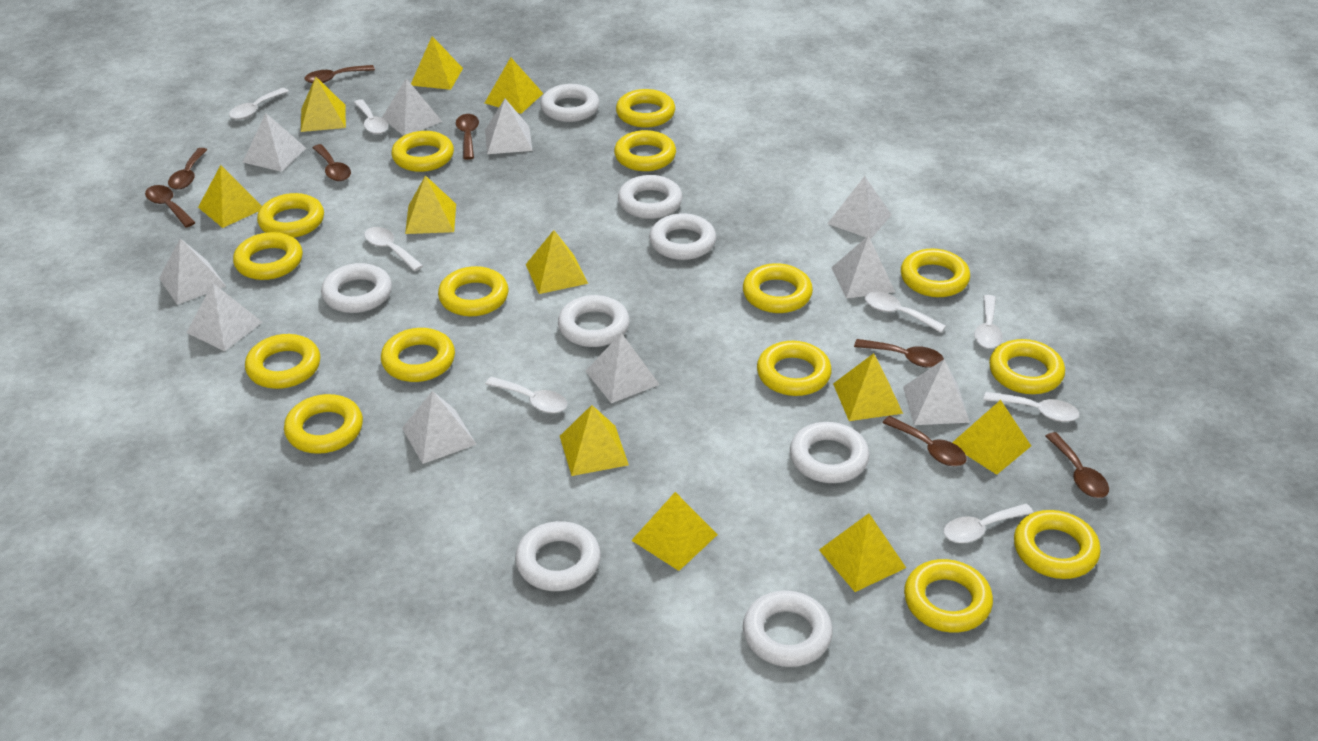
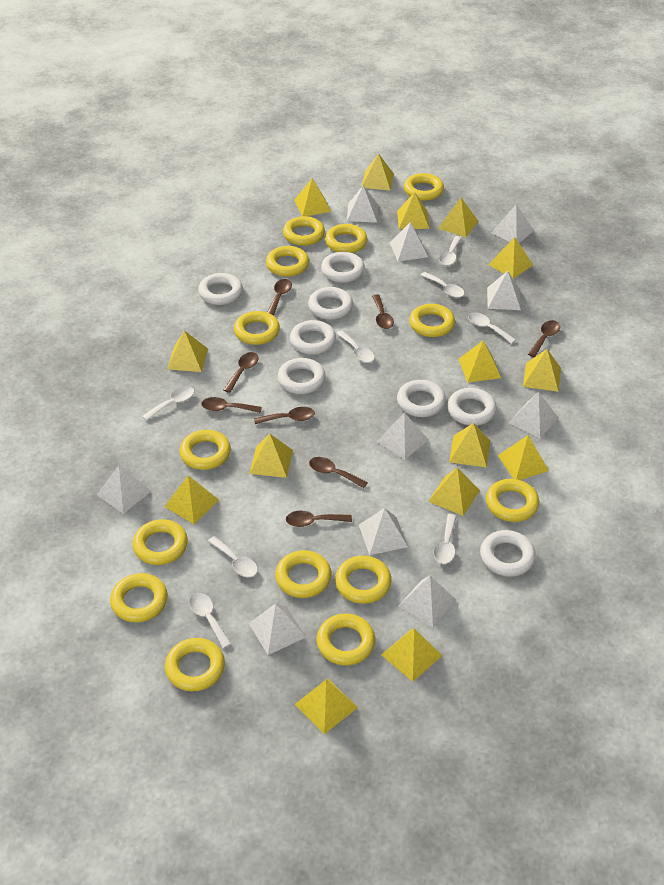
yellow pyramid: [198,165,262,228] [301,77,346,132] [405,175,456,234] [411,36,463,90] [485,57,544,114] [526,230,588,294] [560,405,629,476] [631,492,718,571] [819,513,906,592] [833,353,903,421] [952,400,1031,475] = 11 -> [164,475,219,524] [167,331,208,372] [249,434,293,478] [294,178,331,216] [295,679,358,734] [361,153,394,190] [381,628,442,682] [397,192,430,229] [428,468,480,516] [438,198,478,237] [449,423,490,468] [459,340,501,383] [489,237,533,279] [498,435,549,480] [523,349,561,392] = 15
yellow ring: [233,232,303,280] [245,334,320,389] [257,193,324,238] [284,394,363,454] [381,328,455,382] [391,131,454,172] [438,266,508,316] [614,130,676,171] [616,89,675,128] [743,263,813,313] [757,341,832,396] [901,248,970,297] [904,559,993,633] [989,339,1065,394] [1014,510,1101,579] = 15 -> [110,573,168,622] [132,519,188,565] [165,638,225,691] [179,430,231,470] [234,311,280,345] [266,246,309,277] [275,550,332,598] [283,216,325,246] [317,614,375,665] [325,224,367,253] [335,556,392,604] [404,173,444,201] [409,304,455,337] [486,479,539,522] = 14

